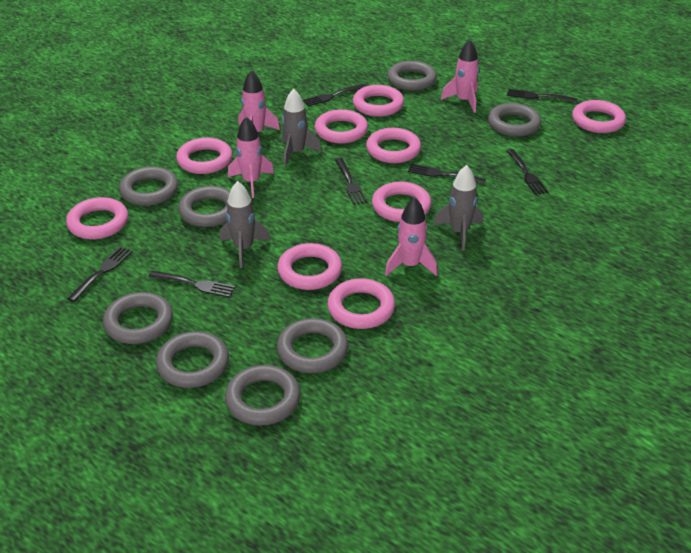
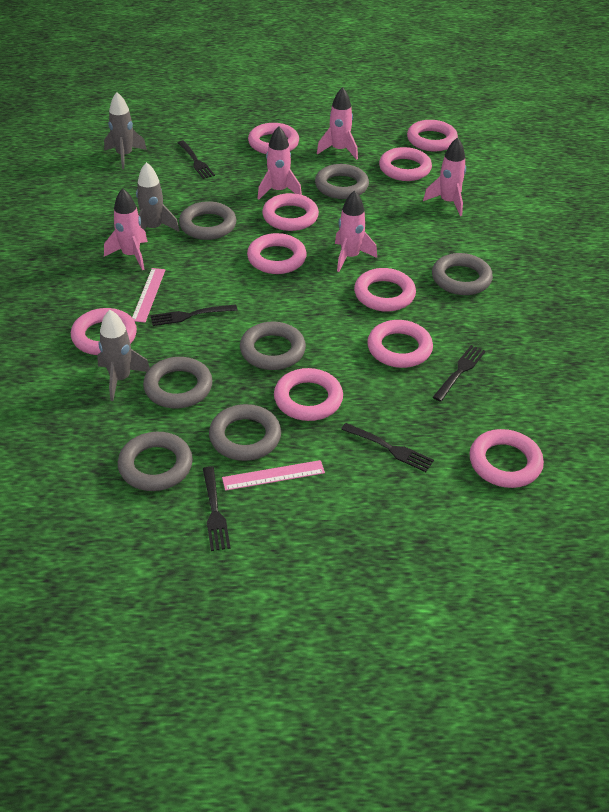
black fork: [67,247,132,302] [148,271,235,297] [303,84,367,107] [335,158,367,205] [408,164,486,184] [506,149,548,195] [507,89,578,103] = 7 -> [150,304,238,326] [178,141,215,179] [203,466,231,551] [341,423,434,472] [433,345,485,402] = 5
grey ring: [103,292,173,344] [119,167,178,206] [156,331,229,388] [178,186,230,227] [225,365,300,426] [277,318,348,373] [387,61,437,91] [488,103,541,137] = 8 -> [118,432,193,491] [143,357,212,408] [179,201,236,240] [209,404,281,461] [240,322,306,370] [315,164,369,199] [432,253,493,295] = 7
pink ring: [66,197,128,239] [176,137,232,174] [277,243,342,290] [315,109,368,144] [327,278,395,329] [353,85,404,117] [366,128,421,163] [372,182,432,222] [572,100,626,133] = 9 -> [71,308,137,355] [247,233,307,274] [248,123,299,154] [262,193,319,231] [274,368,343,421] [354,268,416,312] [367,320,433,368] [379,147,432,181] [407,120,458,152] [469,429,544,488] = 10
pink rocket: [228,117,274,198] [238,70,280,132] [385,197,438,276] [441,40,479,113] = 4 -> [104,188,148,270] [257,126,302,200] [317,87,358,160] [335,190,377,272] [423,137,466,216] = 5
pink ruler: none = 0 -> [132,268,165,323] [222,460,325,491] = 2

